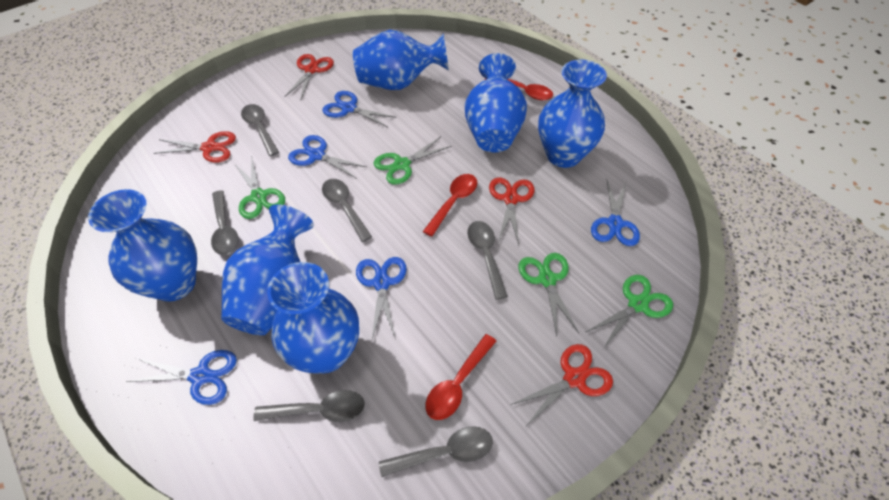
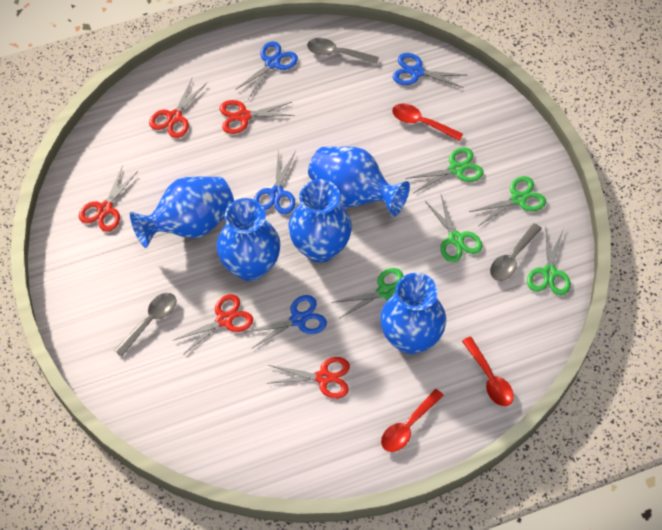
blue scissors: [126,350,237,405] [288,135,367,179] [322,91,397,127] [356,257,407,340] [591,180,640,246] = 5 -> [235,41,298,99] [246,295,327,348] [254,150,296,215] [393,53,465,88] = 4
blue vase: [88,189,197,302] [221,204,314,335] [267,262,359,374] [353,30,449,90] [465,53,527,152] [538,60,607,168] = 6 -> [130,177,234,248] [216,198,280,281] [288,179,352,263] [308,146,410,217] [380,273,446,354] = 5
green scissors: [234,158,285,219] [374,137,452,185] [518,253,579,336] [586,275,673,349] = 4 -> [331,268,403,318] [406,147,483,193] [424,195,483,262] [469,176,546,226] [527,225,571,296] = 5
grey spoon: [211,190,239,255] [241,104,279,156] [253,390,365,422] [322,179,372,242] [379,426,493,477] [467,221,508,300] = 6 -> [114,293,177,357] [307,38,379,64] [490,223,542,281] = 3
red scissors: [154,131,236,163] [285,54,334,99] [489,177,534,244] [510,344,613,426] = 4 -> [79,165,138,232] [149,78,207,138] [172,294,253,355] [220,100,295,134] [267,357,350,399] = 5

